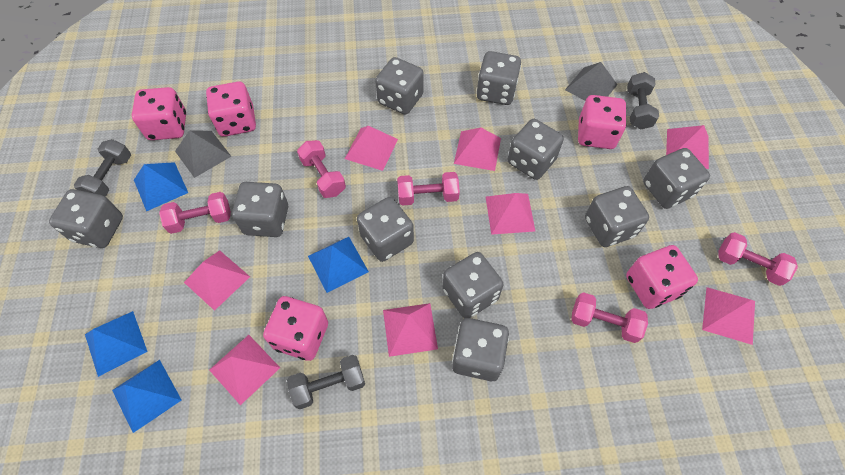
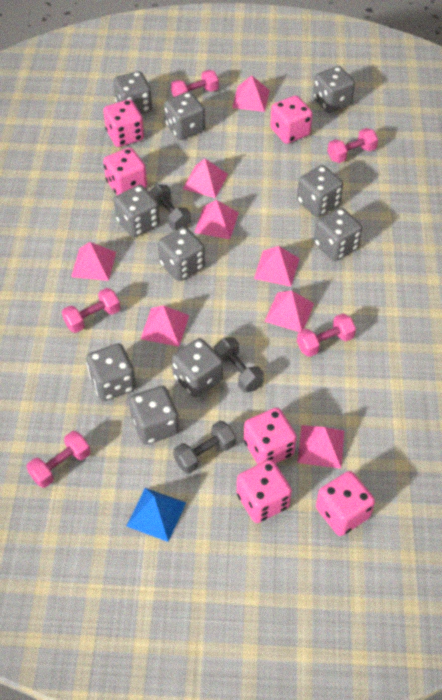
blue pyramid: [85,311,148,377] [112,360,182,433] [134,162,188,211] [308,237,369,293] = 4 -> [127,488,186,542] = 1
grey pyramid: [175,130,231,178] [565,62,618,101] = 2 -> none = 0
pink dice: [132,87,186,140] [206,81,256,137] [263,296,328,361] [578,95,626,149] [626,245,698,309] = 5 -> [103,99,144,147] [103,148,147,195] [237,460,292,523] [244,408,297,464] [270,95,313,144] [316,471,375,536] = 6

